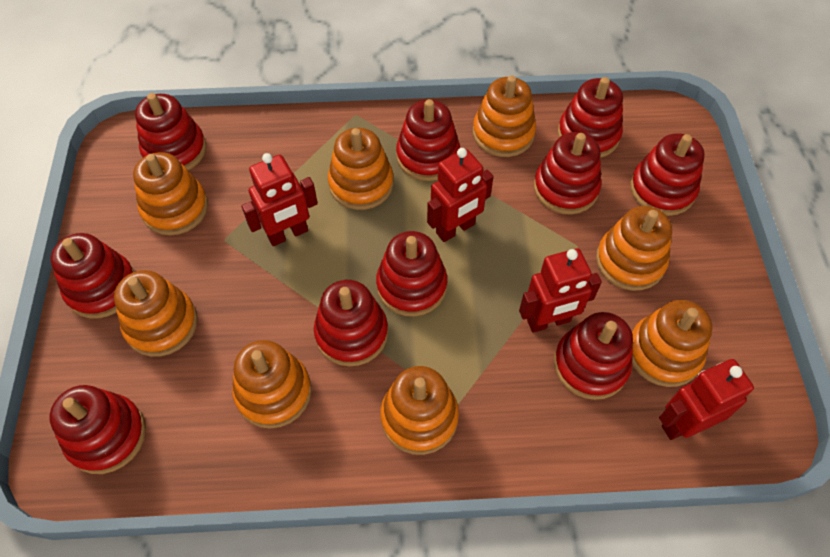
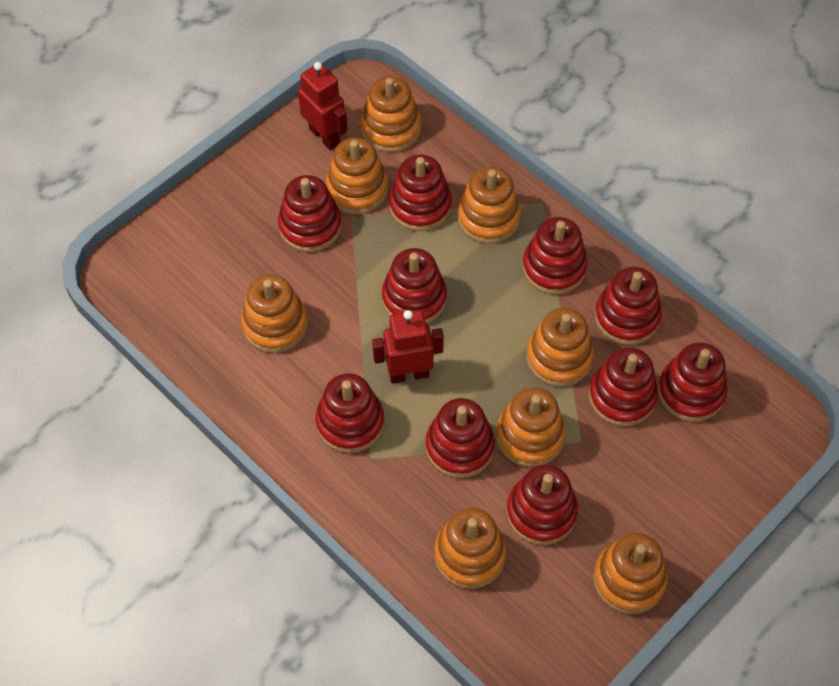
red robot: [242,153,318,246] [427,148,494,242] [519,248,602,333] [659,359,754,440] = 4 -> [298,62,348,150] [372,310,444,383] = 2

